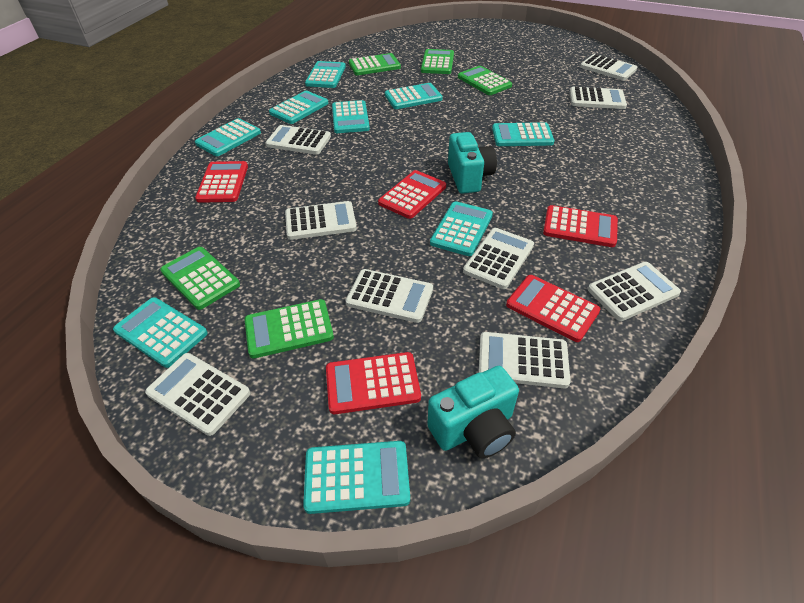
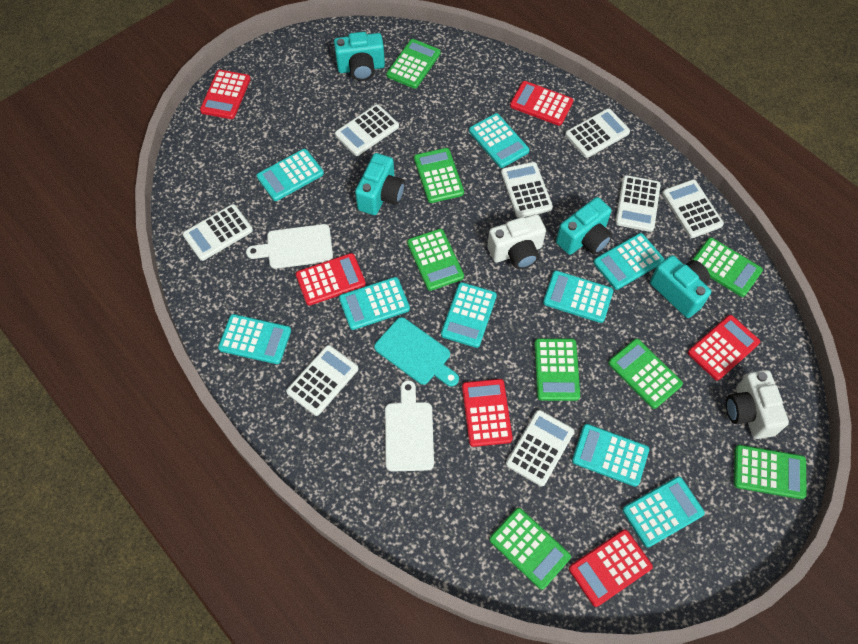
green calculator: [160,247,240,310] [245,299,334,358] [349,53,401,75] [421,49,454,74] [458,66,512,95] = 5 -> [386,39,441,89] [407,229,464,291] [414,148,464,203] [489,508,571,590] [535,338,580,401] [608,339,683,409] [692,237,763,297] [734,445,807,499] = 8
red calculator: [195,161,248,203] [326,352,421,414] [378,170,446,219] [506,275,600,342] [543,205,618,247] = 5 -> [200,70,251,119] [296,253,366,306] [462,379,513,447] [510,81,573,126] [569,530,653,607] [688,315,760,380] = 6
turquoise camera: [427,366,519,459] [448,132,497,194] = 2 -> [334,32,385,81] [355,153,405,215] [556,197,613,255] [650,255,711,318] = 4
turquoise cutting board: none = 0 -> [374,317,459,386] = 1
white calculator: [145,353,250,436] [265,125,331,155] [285,201,357,240] [345,269,433,323] [463,228,534,289] [479,332,571,388] [570,87,627,109] [580,54,637,80] [588,262,681,321] = 9 -> [183,204,253,261] [286,345,358,416] [335,104,399,156] [501,162,553,218] [506,410,574,486] [565,108,630,158] [615,175,661,232] [662,180,724,238] = 8
white camera: none = 0 -> [487,214,546,269] [726,370,789,439] = 2
white cutting board: none = 0 -> [246,224,333,269] [385,380,434,472] = 2

